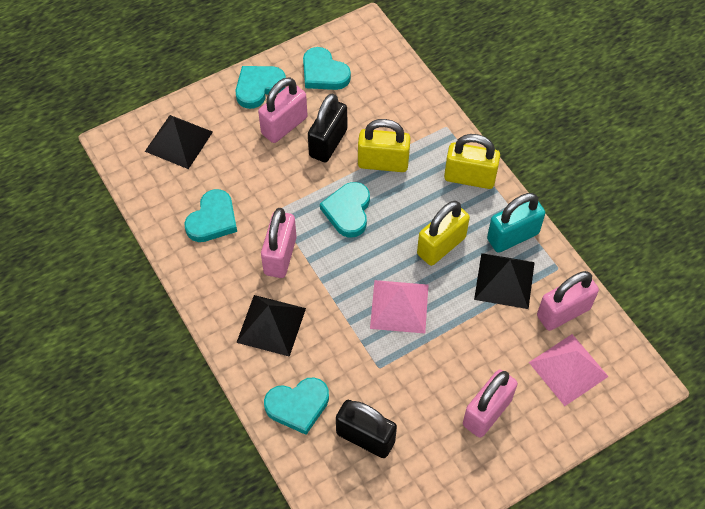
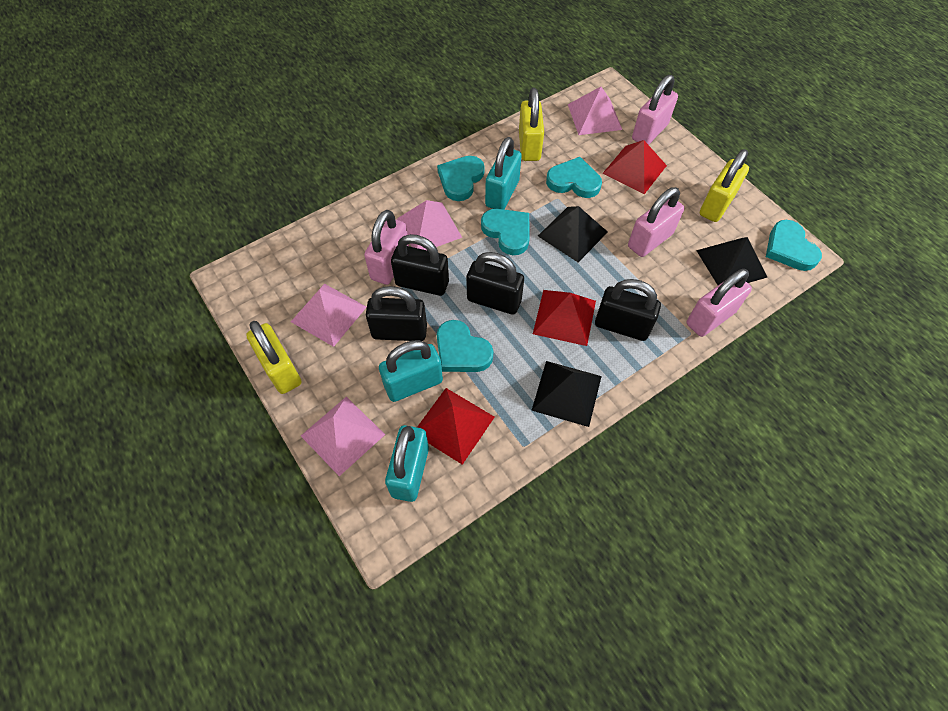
black padlock: [308,93,347,162] [336,400,397,458] = 2 -> [366,286,427,341] [391,234,449,296] [467,252,524,315] [595,279,661,341] = 4
pink pyramid: [370,280,428,334] [529,334,609,406] = 2 -> [291,284,366,347] [301,397,385,476] [397,200,462,250] [568,87,622,135] = 4
red pyramid: none = 0 -> [417,388,495,465] [533,290,596,346] [602,140,667,194] = 3
turquoise padlock: [487,193,545,253] = 1 -> [379,340,443,402] [385,425,429,502] [485,137,522,209] = 3

